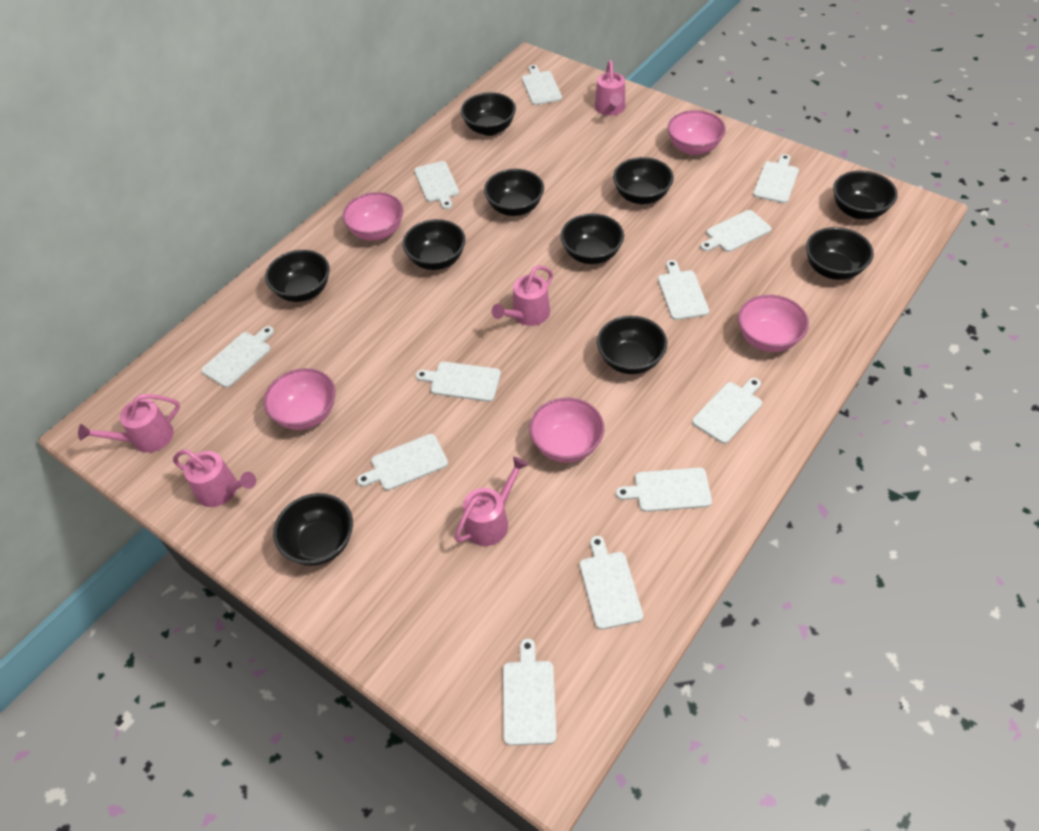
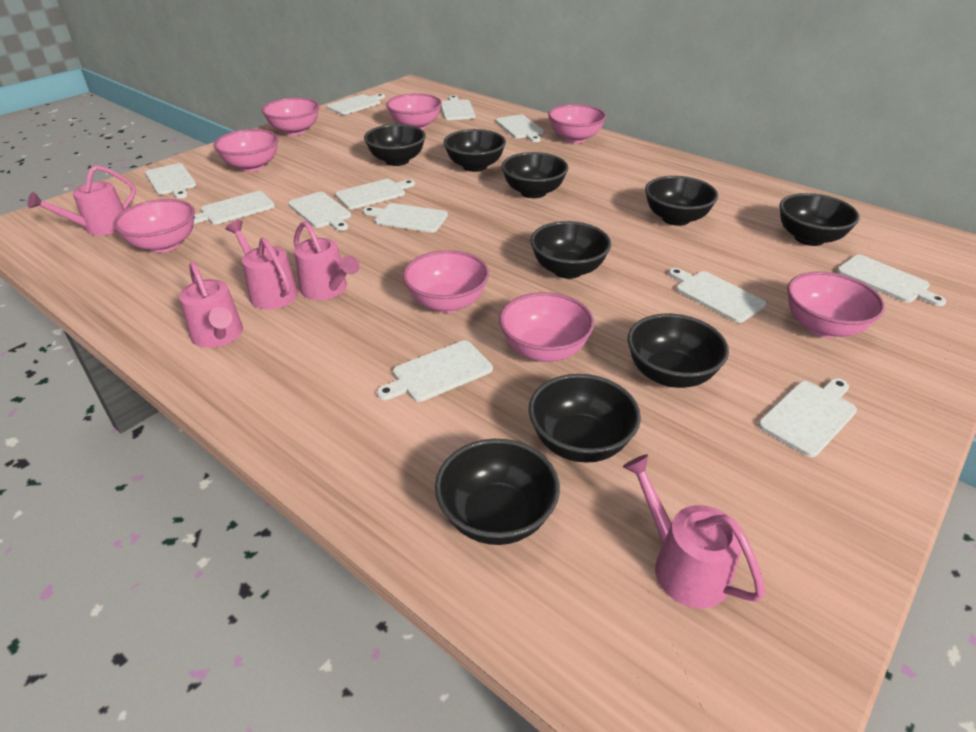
black bowl: [265,250,330,302] [273,493,353,566] [403,219,466,270] [461,92,516,136] [484,169,544,216] [560,213,624,264] [597,316,667,374] [613,157,674,204] [806,227,874,280] [833,170,898,219] = 10 -> [364,124,426,166] [435,439,560,545] [443,129,506,172] [501,152,568,198] [529,374,641,463] [530,221,611,279] [627,314,729,388] [645,176,718,226] [780,193,860,246] = 9
pink bowl: [263,368,336,430] [342,192,403,241] [529,398,604,463] [667,110,726,155] [738,295,809,352] = 5 -> [113,199,195,253] [214,129,278,172] [262,98,319,135] [386,93,442,130] [403,250,489,313] [499,292,594,362] [548,104,606,143] [787,272,885,338] = 8

